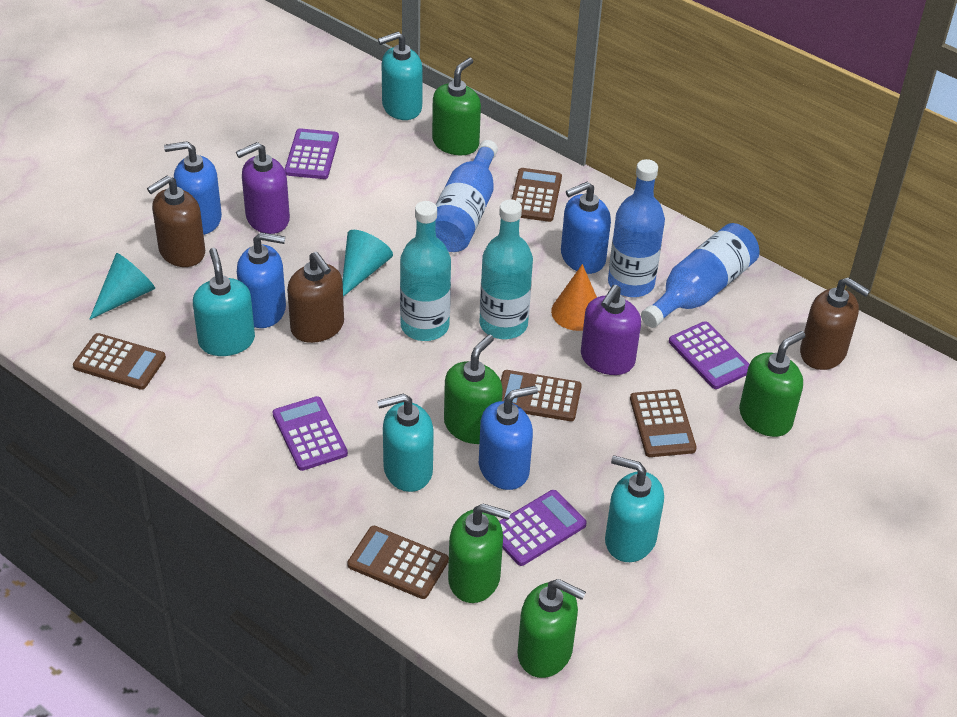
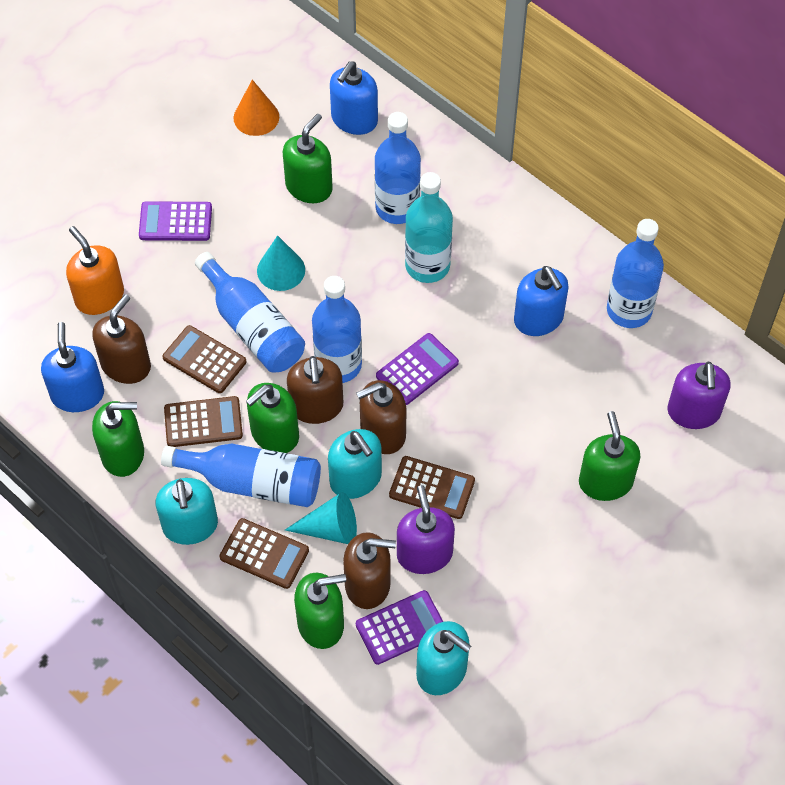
blue bottle: [435,140,498,252] [608,159,665,297] [641,223,759,328] = 3 -> [161,444,321,507] [195,252,305,372] [312,276,362,383] [375,112,421,224] [607,219,664,328] = 5
blue soap dispenser: [164,141,222,235] [237,232,286,328] [479,385,538,490] [561,182,611,274] = 4 -> [41,322,104,412] [330,61,378,135] [514,266,569,336] = 3
brown calculator: [73,333,166,390] [347,526,449,599] [501,370,582,421] [511,168,562,222] [630,389,697,457] = 5 -> [162,325,247,393] [164,396,243,447] [219,518,309,589] [389,456,475,519] = 4
brown soap dispenser: [147,176,205,267] [287,252,344,343] [800,277,870,370] = 3 -> [92,294,151,384] [287,356,343,424] [343,532,396,609] [356,380,407,454] = 4
orange soap dispenser: none = 0 -> [66,226,124,315] = 1
purple calculator: [273,396,348,471] [284,128,339,179] [499,490,587,566] [669,321,749,389] = 4 -> [139,201,212,241] [356,590,443,665] [376,333,459,405] = 3
turquoise bottle: [400,201,451,341] [480,199,533,339] = 2 -> [405,172,453,283] = 1
turquoise soap dispenser: [193,248,255,356] [377,393,434,492] [378,32,423,120] [605,455,664,562] = 4 -> [156,478,218,545] [328,429,382,499] [416,621,471,695] = 3

